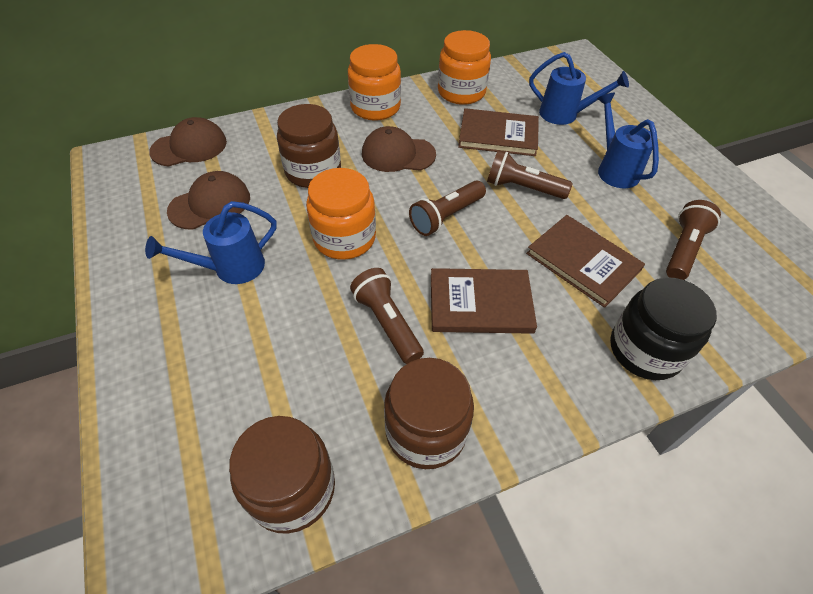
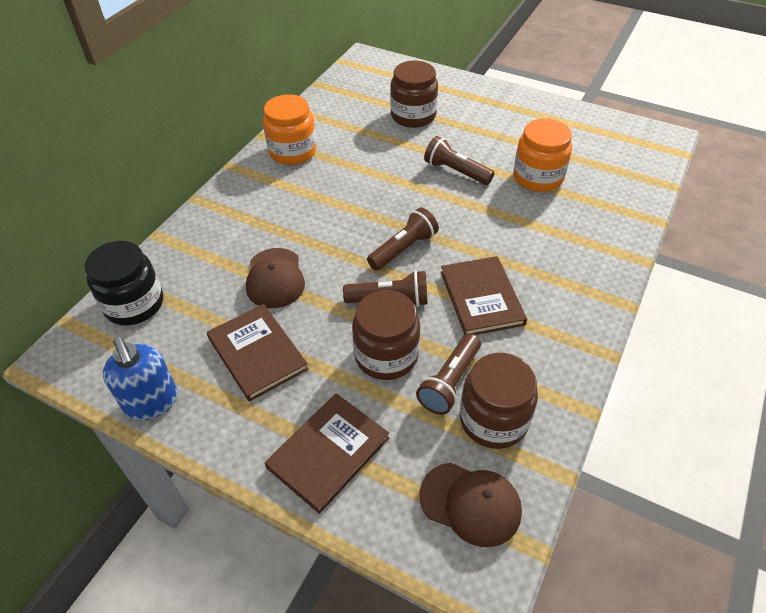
blue soap dispenser: none = 0 -> [102,337,178,421] = 1
blue watering can: [145,201,277,284] [529,52,629,125] [597,92,659,188] = 3 -> none = 0
brown cap: [149,117,227,167] [167,171,250,230] [362,126,436,172] = 3 -> [246,248,305,308] [420,463,522,547] = 2
orange jar: [306,168,376,260] [348,44,401,121] [438,30,491,105] = 3 -> [263,94,316,165] [513,118,572,192] = 2

